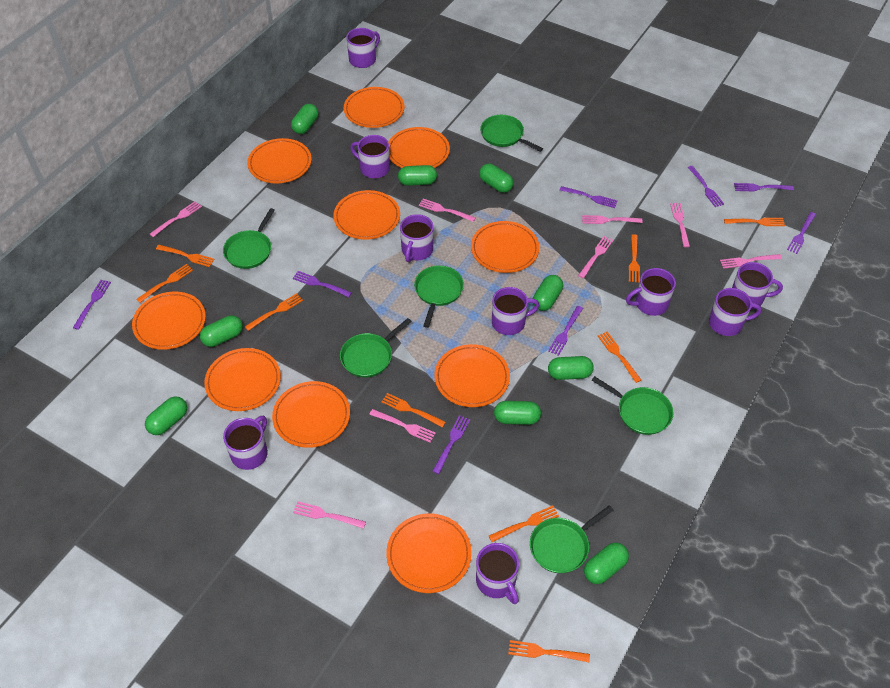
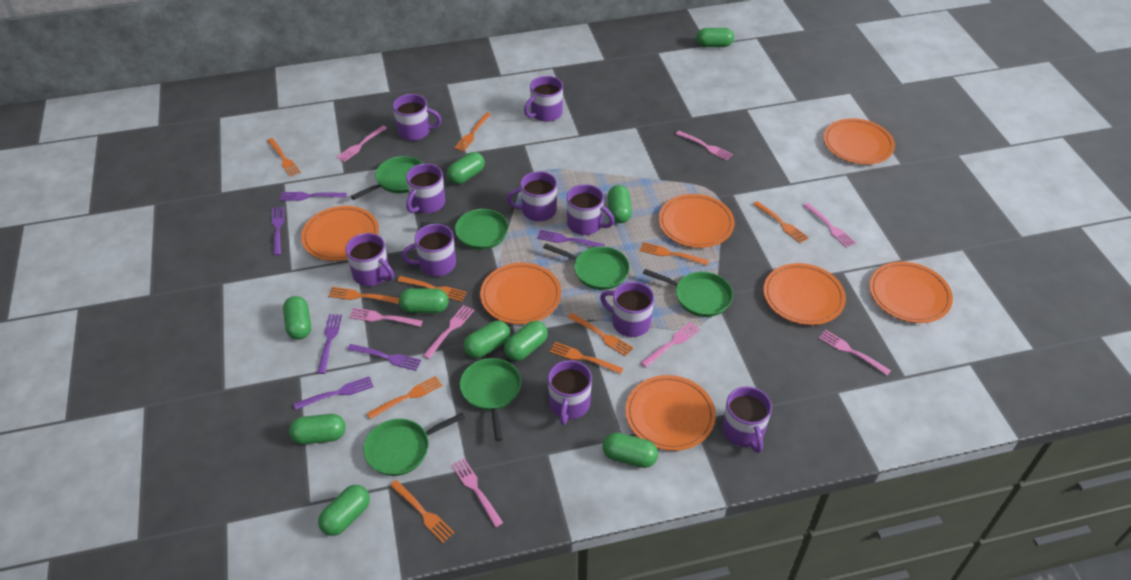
green capsule: [145,396,187,435] [200,315,243,347] [291,104,318,134] [398,165,437,186] [479,164,514,193] [494,401,541,425] [533,275,563,311] [548,356,594,380] [584,542,629,584] = 9 -> [283,296,311,340] [289,414,346,444] [318,485,370,536] [399,288,449,313] [447,152,485,184] [463,321,510,358] [504,321,548,361] [603,432,658,468] [608,185,632,223] [696,28,734,47] = 10
orange fork: [136,264,193,303] [156,245,215,267] [245,293,303,331] [381,393,446,428] [489,505,559,542] [508,640,590,662] [598,332,641,383] [629,234,640,283] [724,218,785,226] = 9 -> [267,138,301,177] [328,287,399,304] [367,376,442,419] [390,480,455,543] [397,276,467,302] [454,112,492,152] [549,342,624,374] [568,313,633,357] [639,242,709,265] [753,201,809,243] = 10
orange plate: [132,291,206,350] [204,348,281,411] [247,138,312,184] [272,381,350,448] [334,190,400,240] [344,87,404,128] [386,513,472,593] [388,127,450,168] [434,344,510,407] [471,221,539,273] = 10 -> [301,206,379,261] [480,263,561,324] [625,375,716,451] [658,194,735,248] [763,263,846,325] [824,118,895,165] [869,262,953,323] = 7
purple fork: [73,280,111,330] [293,271,352,297] [433,415,470,474] [548,306,583,356] [560,186,618,208] [688,166,724,207] [734,183,794,192] [787,212,816,254] = 8 -> [272,207,284,255] [280,192,347,201] [294,376,374,410] [317,314,342,374] [347,344,421,371] [537,230,605,247] = 6
purple mug: [223,416,268,470] [346,28,380,68] [350,135,390,178] [400,214,434,262] [476,543,519,604] [492,287,540,335] [626,268,676,316] [709,288,761,336] [732,262,783,310] = 9 -> [346,233,394,286] [393,94,442,141] [402,224,456,276] [406,163,445,213] [506,171,557,221] [524,76,563,122] [548,360,592,425] [567,184,615,235] [600,282,654,337] [722,386,772,453] = 10

